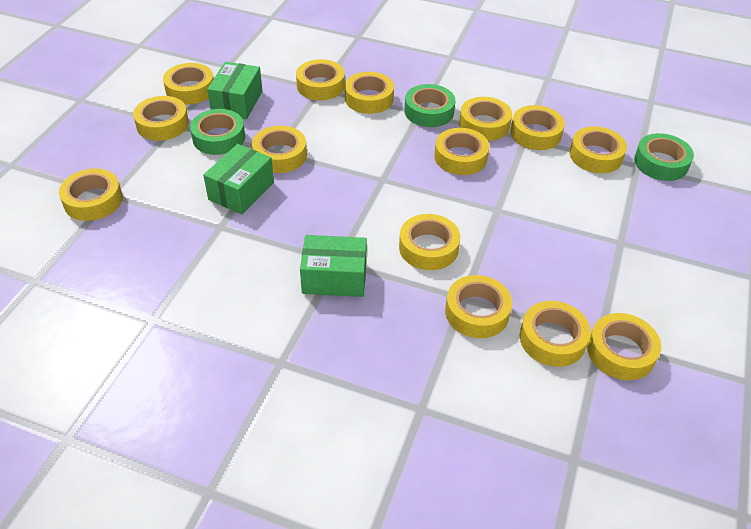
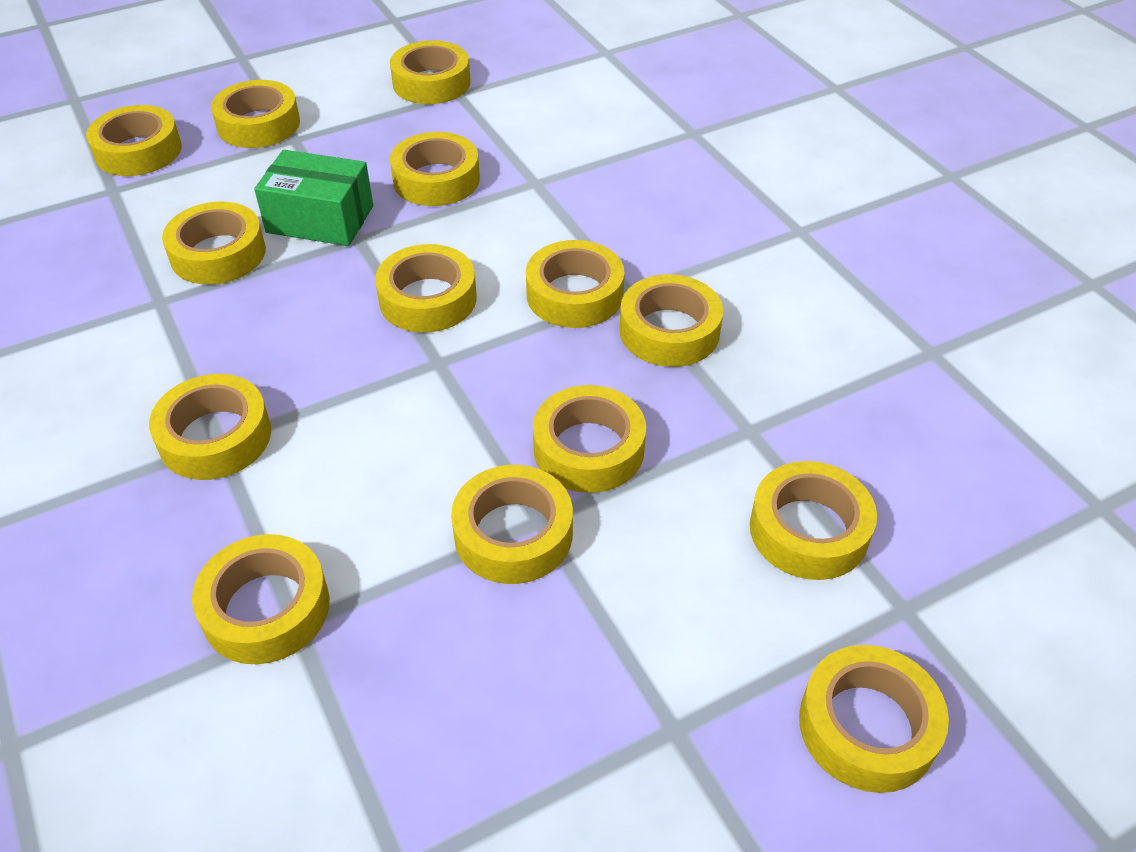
green box: [203,144,274,214] [207,62,263,119] [300,235,367,297] = 3 -> [254,150,373,246] = 1
green tape: [190,109,245,155] [404,84,455,127] [634,133,694,181] = 3 -> none = 0

